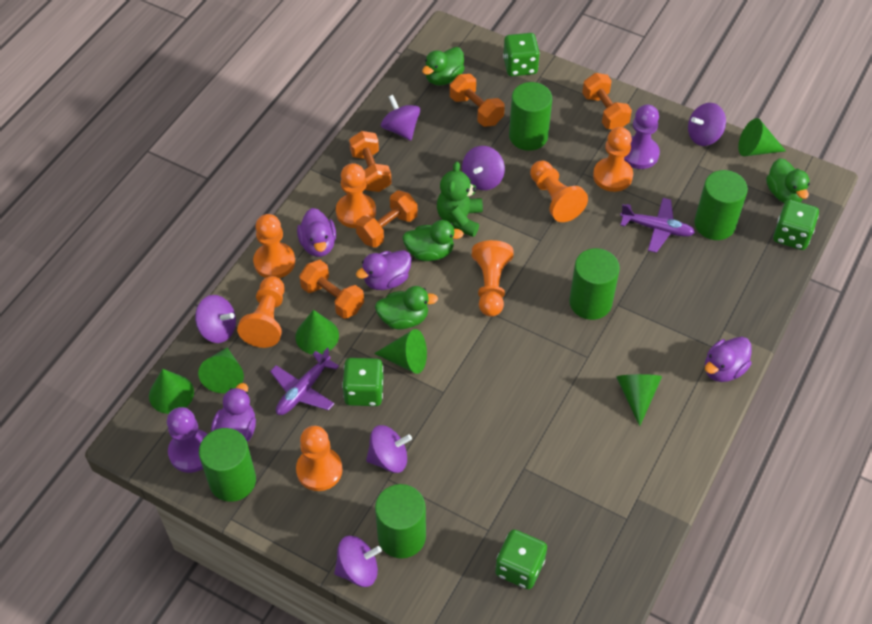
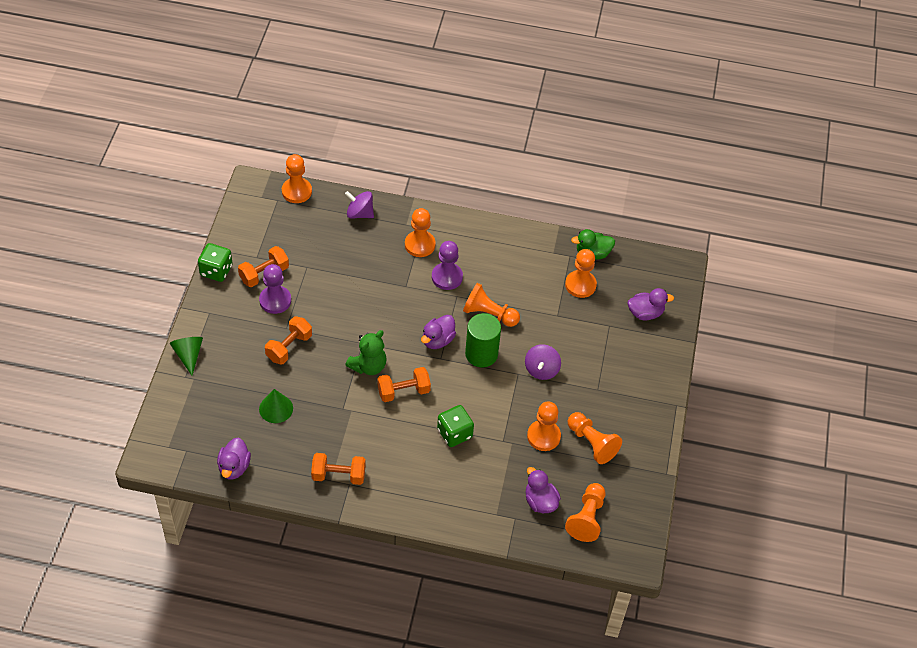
green cone: [149,369,194,414] [198,348,244,393] [295,310,339,354] [374,329,427,374] [616,374,662,426] [738,118,786,156] = 6 -> [170,337,203,376] [259,389,293,423] = 2
green cylinder: [199,428,256,502] [375,484,426,558] [509,82,552,151] [569,248,620,320] [694,170,748,240] = 5 -> [465,313,501,367] = 1
green dice: [342,358,384,406] [495,529,547,589] [503,33,540,76] [773,199,819,250] = 4 -> [198,243,233,282] [437,405,474,447] = 2
green duck: [375,286,438,329] [402,220,464,261] [422,47,465,86] [766,158,810,203] = 4 -> [571,229,615,260] = 1
orange dumbbell: [299,260,364,319] [349,131,392,192] [356,190,418,247] [450,74,505,127] [582,73,632,129] = 5 -> [238,246,289,287] [265,316,312,364] [311,453,366,485] [377,367,431,402] = 4
purple plane: [270,347,339,415] [620,198,695,253] = 2 -> none = 0
purple spinning top: [195,295,236,343] [334,536,382,587] [366,425,412,473] [381,95,420,140] [462,146,505,190] [688,103,726,146] = 6 -> [345,191,374,219] [525,344,561,380] = 2

